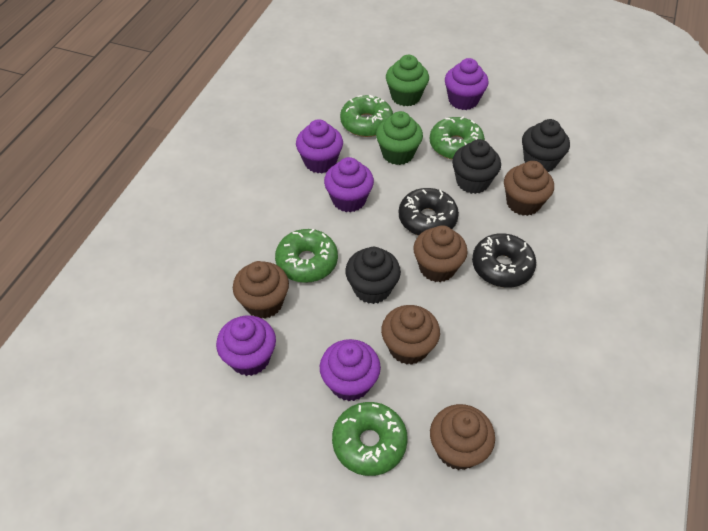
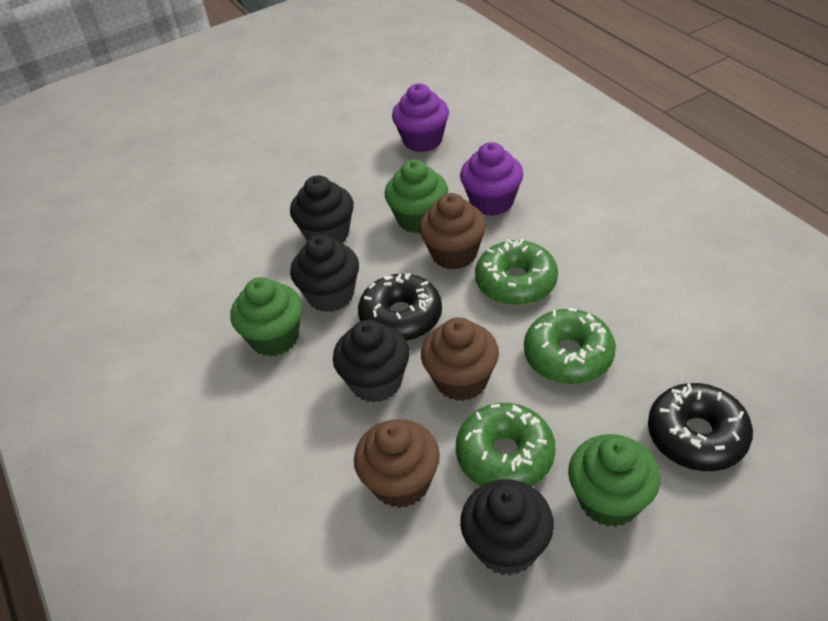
black cupcake: [345,247,401,304] [452,139,501,194] [522,119,570,172] = 3 -> [290,175,354,244] [290,235,359,312] [333,320,410,402] [460,479,554,575] = 4
brown cupcake: [233,261,289,319] [381,305,440,365] [413,225,468,282] [430,404,495,470] [504,161,554,216] = 5 -> [354,419,440,508] [419,193,486,270] [421,317,499,401] = 3
green cupcake: [376,111,423,165] [386,55,429,107] = 2 -> [231,277,302,357] [385,159,448,234] [568,434,661,527] = 3
green donut: [275,229,338,283] [332,402,408,476] [340,95,393,137] [430,117,485,159] = 4 -> [456,403,556,486] [475,239,558,306] [524,308,616,384] = 3
purple cupcake: [216,315,276,376] [296,119,343,173] [320,339,381,401] [324,157,374,212] [445,58,489,110] = 5 -> [392,83,449,152] [460,142,523,216] = 2

